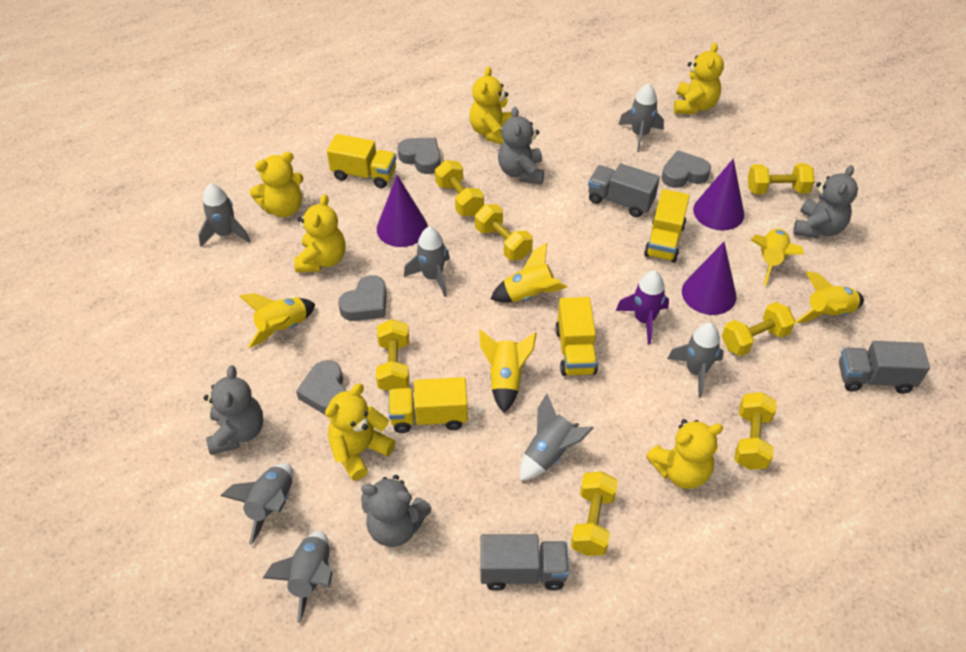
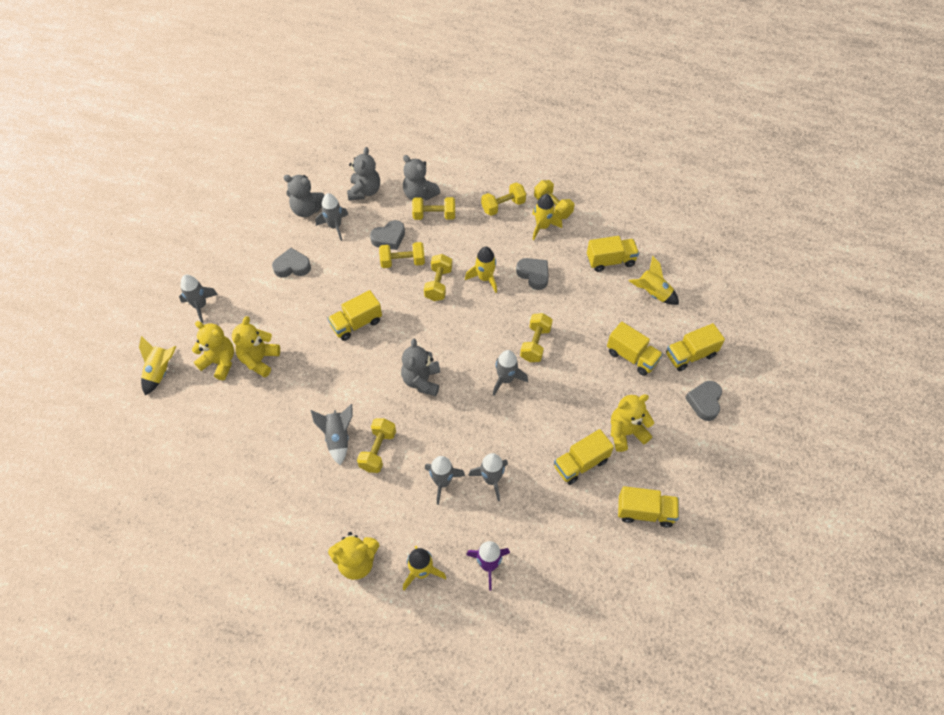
grey rocket: [198,183,251,247] [220,463,293,545] [263,531,333,623] [404,227,450,297] [520,393,594,481] [618,83,664,152] [667,323,724,398] = 7 -> [179,275,218,323] [311,404,353,465] [315,193,348,241] [425,456,465,505] [468,453,508,501] [493,350,528,396] = 6
grey truck: [480,534,569,591] [588,163,660,217] [839,341,930,394] = 3 -> none = 0
purple cone: [377,175,428,247] [682,242,736,315] [693,158,744,230] = 3 -> none = 0
yellow teddy bear: [250,152,304,217] [294,194,346,272] [325,384,396,481] [469,66,512,144] [646,419,723,489] [674,43,724,114] = 6 -> [192,321,234,380] [232,316,280,378] [328,532,379,580] [611,394,654,452] = 4
yellow truck: [327,134,396,188] [389,377,468,433] [555,297,598,376] [644,189,690,262] = 4 -> [328,290,382,341] [554,429,614,485] [587,236,639,272] [607,322,663,376] [618,486,679,528] [666,323,725,371] = 6

